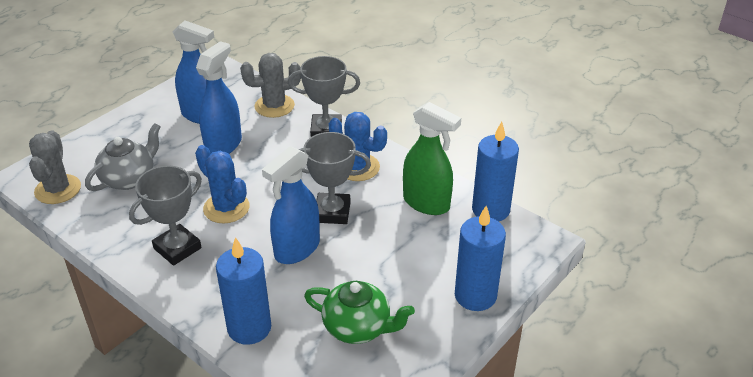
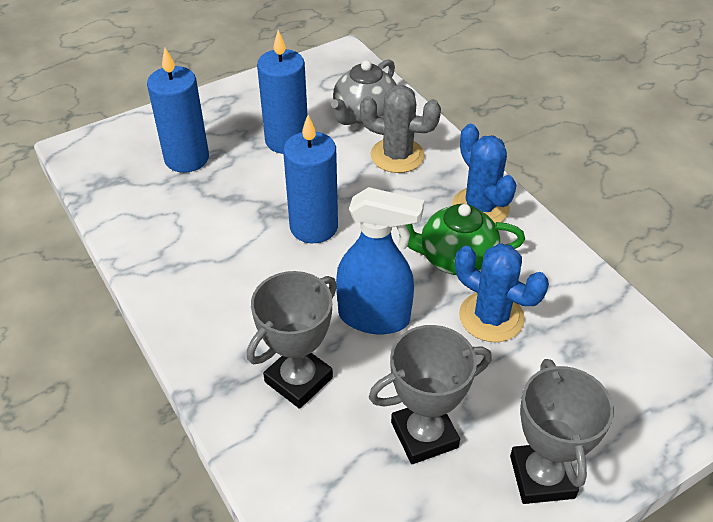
blue spray bottle: [173,20,214,124] [196,41,242,154] [262,146,320,264] = 3 -> [336,187,424,334] = 1
green spray bottle: [403,102,461,215] = 1 -> none = 0
grey cactus: [29,130,81,204] [240,53,301,118] = 2 -> [360,85,441,173] = 1

